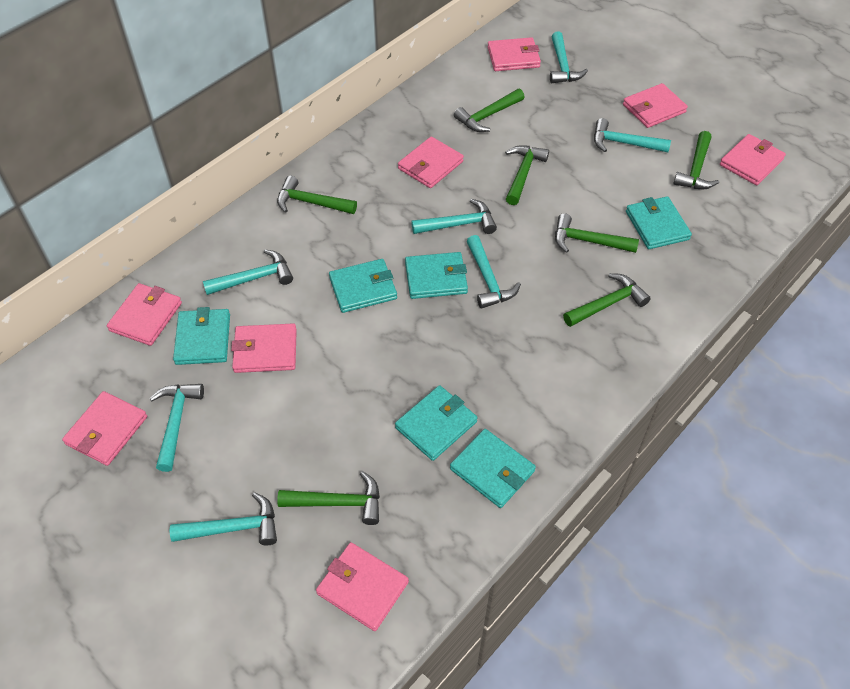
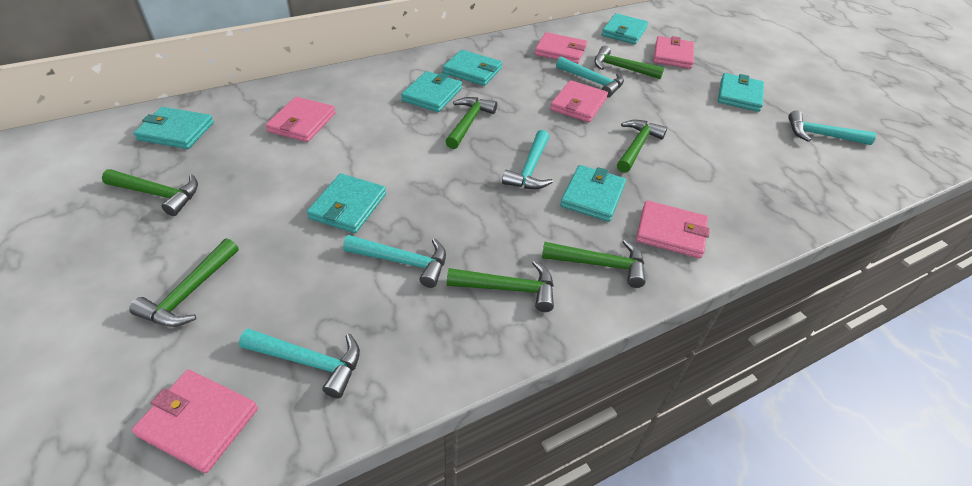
pink wallet: [62,391,147,466] [107,283,182,346] [231,323,297,373] [316,542,409,631] [398,136,464,188] [488,37,541,71] [623,83,688,128] [720,134,786,185] = 8 -> [132,370,258,473] [266,97,336,142] [535,32,587,64] [550,80,608,122] [636,200,710,258] [653,36,694,69] = 6
turquoise hammer: [149,384,204,472] [170,492,277,545] [203,249,293,295] [411,199,497,234] [467,235,521,308] [550,32,588,83] [594,118,671,152] = 7 -> [239,328,360,399] [343,235,446,288] [502,130,553,189] [556,57,624,97] [788,110,876,145] = 5
turquoise wallet: [173,307,230,365] [329,259,397,313] [395,385,477,461] [405,252,468,299] [450,429,536,508] [626,196,692,249] = 6 -> [134,107,214,149] [307,173,386,233] [401,71,462,112] [443,50,502,86] [560,165,626,222] [602,13,648,44] [718,73,764,112] = 7

